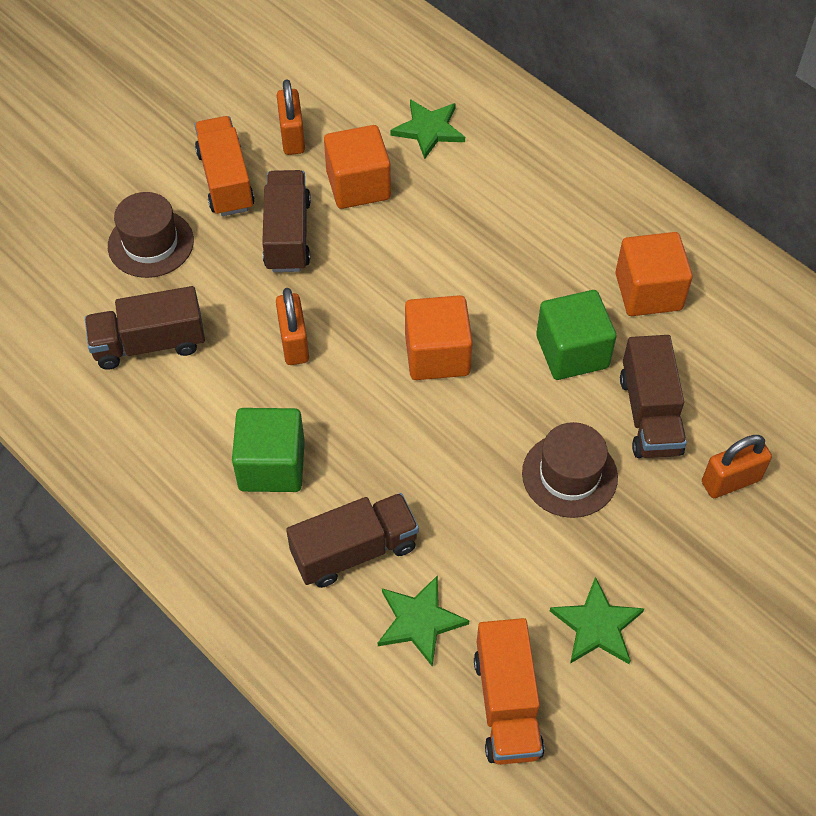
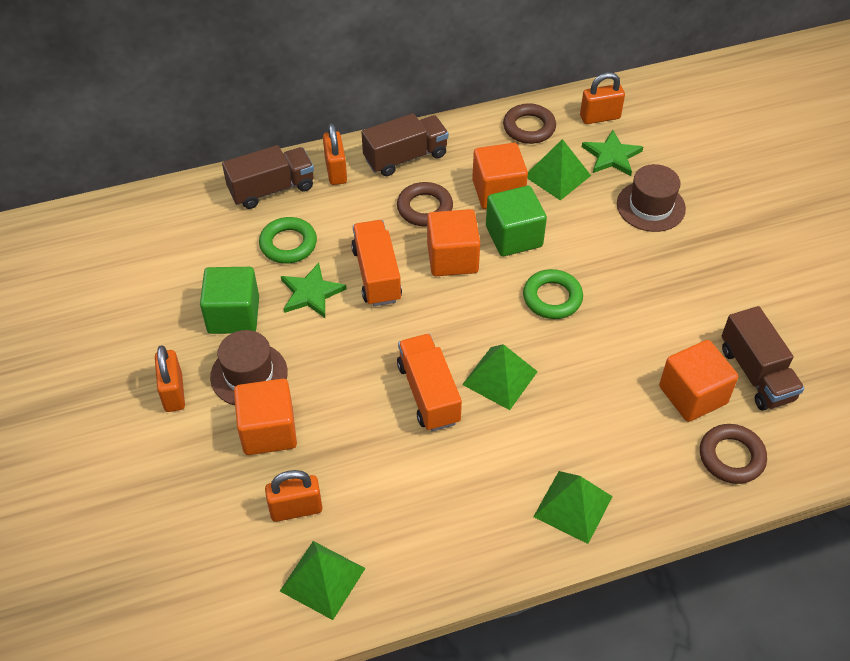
brown ring: none = 0 -> [397,182,453,227] [503,103,556,144] [700,424,767,484] = 3
brown truck: [85,286,205,370] [262,170,311,272] [286,493,419,588] [620,335,687,458] = 4 -> [222,145,314,209] [362,113,449,176] [722,306,805,411] = 3
green pyramid: none = 0 -> [280,541,366,620] [462,344,538,410] [527,139,591,201] [533,471,613,544] = 4
green ring: none = 0 -> [259,217,317,264] [523,269,583,319] = 2
green star: [378,575,469,667] [390,99,465,159] [550,577,645,664] = 3 -> [281,263,347,318] [582,130,643,176] = 2
orange cube: [324,125,391,209] [405,295,473,380] [615,232,693,316] = 3 -> [234,379,297,455] [427,209,480,276] [472,143,528,209] [659,340,738,422] = 4
orange padlock: [276,288,309,365] [277,79,305,155] [702,435,772,498] = 3 -> [155,346,185,412] [265,470,322,522] [323,123,347,185] [580,72,625,124] = 4

